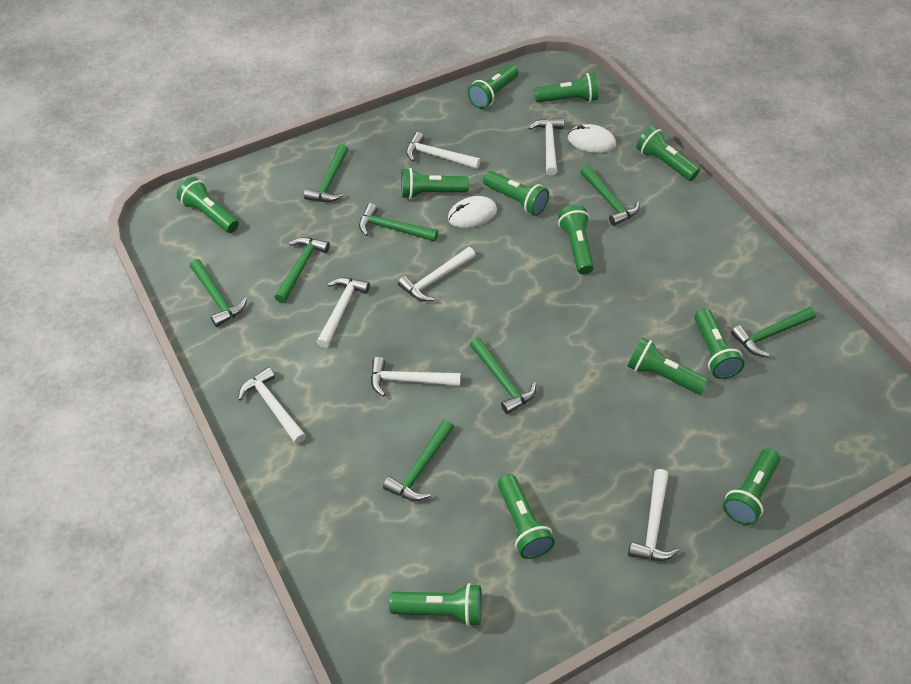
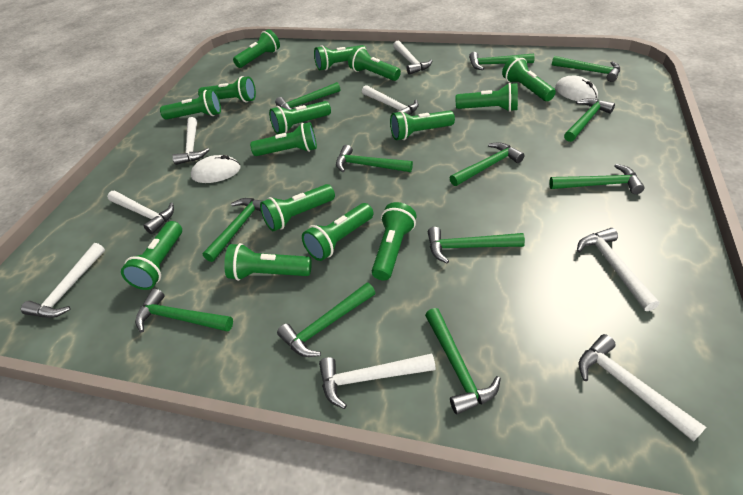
green flashlight: [177,177,239,233] [389,583,482,626] [401,168,469,199] [467,64,518,109] [483,171,549,216] [498,474,555,559] [534,73,598,103] [558,205,594,275] [628,337,708,394] [636,126,700,181] [694,308,745,379] [723,448,780,525] = 12 -> [121,221,182,290] [160,89,221,120] [198,76,256,103] [224,243,312,281] [233,29,280,68] [250,122,317,156] [260,184,335,232] [269,101,331,134] [302,203,374,261] [314,45,366,70] [348,46,401,81] [372,202,417,281] [390,110,455,140] [456,83,518,112] [502,56,556,101] = 15
green hammer: [190,259,247,327] [275,237,330,303] [304,144,348,202] [359,203,438,241] [383,420,454,501] [470,337,536,414] [580,165,640,226] [731,307,816,357] = 8 -> [135,289,233,333] [203,198,262,262] [275,82,340,110] [277,283,375,357] [336,145,413,172] [425,308,501,415] [428,227,525,264] [450,142,525,186] [469,52,535,70] [549,164,645,194] [552,56,620,82] [564,98,615,142] = 12
white hammer: [238,367,306,444] [317,278,370,348] [371,357,461,397] [398,247,476,302] [406,132,480,169] [529,118,564,175] [628,469,679,561] = 7 -> [21,243,105,318] [107,191,174,234] [172,117,209,165] [319,353,436,409] [362,85,419,115] [393,41,433,75] [577,228,659,311] [579,334,706,442] = 8

